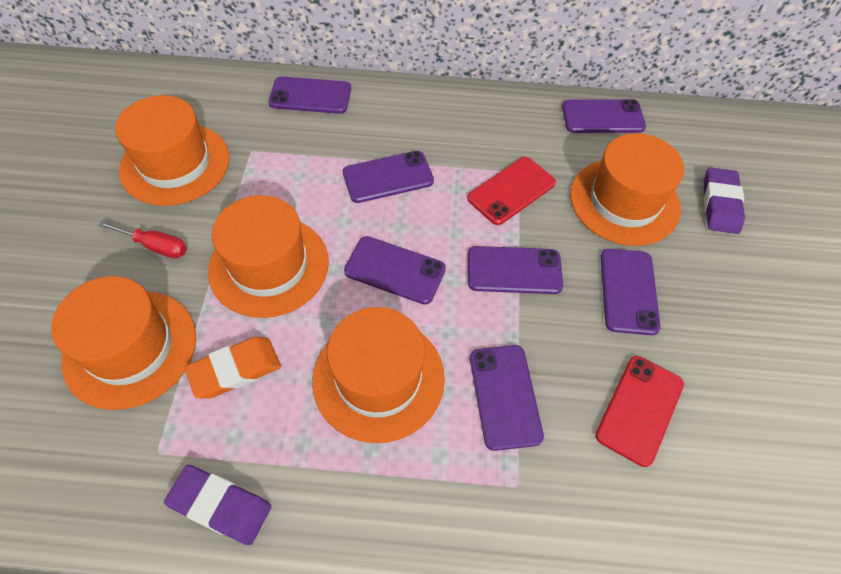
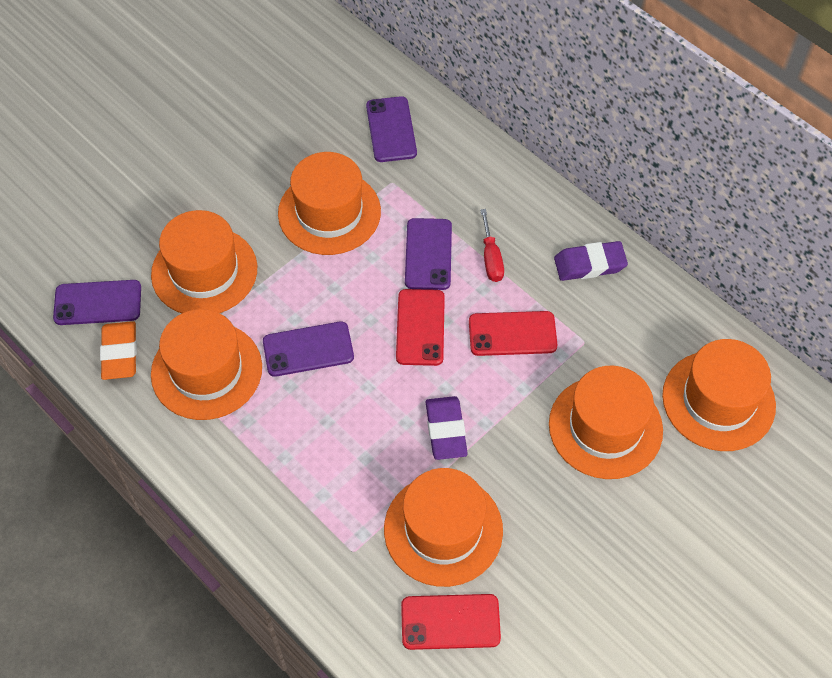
orange hat: [51,276,196,410] [115,95,229,206] [208,195,329,318] [312,307,445,443] [570,133,684,246] = 5 -> [151,210,257,313] [151,309,262,420] [278,152,381,255] [384,468,503,587] [549,366,663,479] [662,339,776,451] = 6
purple phone: [268,76,351,114] [343,151,434,203] [344,236,446,305] [468,246,563,294] [470,345,544,451] [562,99,646,133] [600,249,661,335] = 7 -> [53,280,141,325] [263,321,354,377] [366,96,417,162] [405,218,452,290] = 4
red phone: [467,157,556,225] [595,356,684,467] = 2 -> [396,289,445,366] [401,594,501,650] [469,311,557,356] = 3

